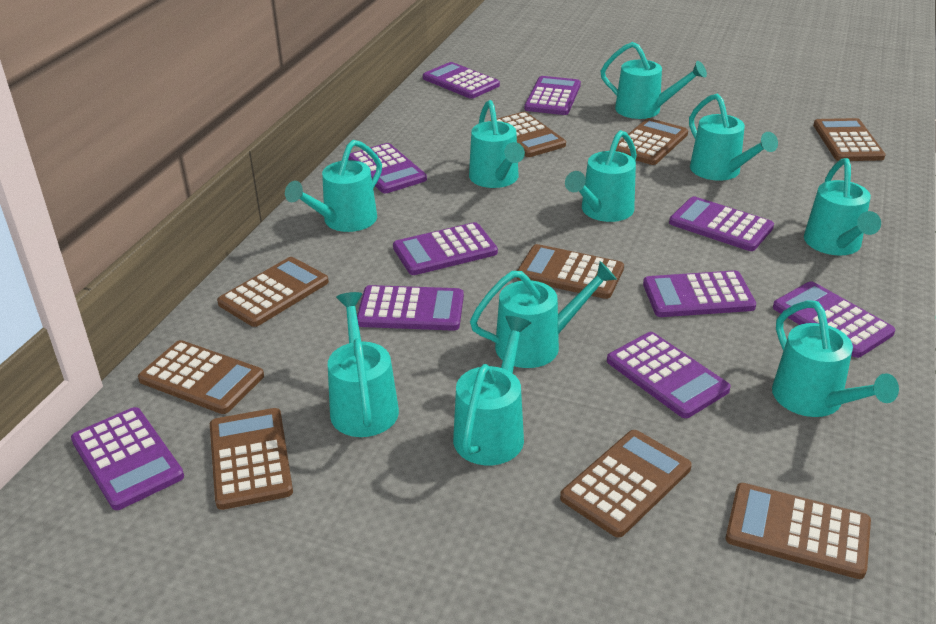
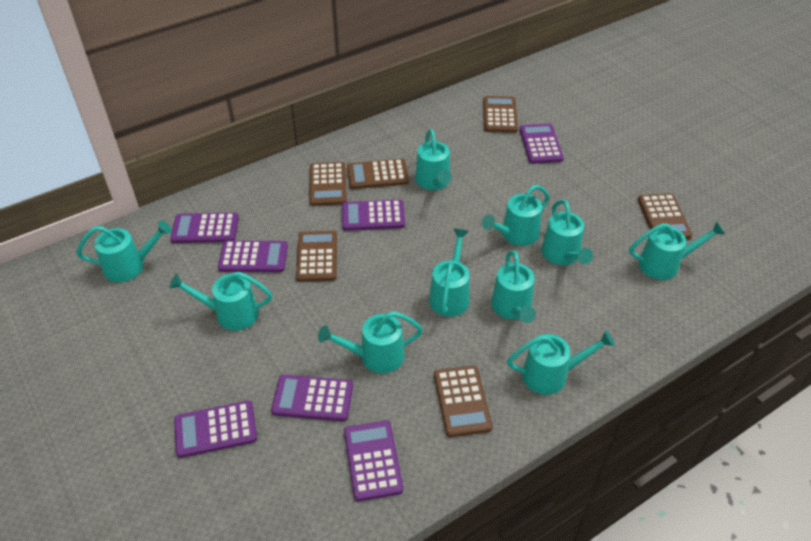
brown calculator: [138,340,264,414] [210,408,293,510] [217,257,329,327] [490,112,566,157] [516,244,624,299] [560,430,692,537] [616,118,688,165] [725,483,871,579] [813,118,886,161] = 9 -> [296,231,337,282] [310,162,347,206] [347,159,409,189] [434,366,493,437] [483,96,518,133] [638,193,692,239] = 6
purple calculator: [71,407,184,510] [348,143,427,193] [357,285,464,331] [393,222,498,275] [423,62,500,99] [524,76,581,115] [607,332,731,418] [643,270,756,317] [669,196,774,251] [773,281,895,358] = 10 -> [170,213,239,243] [174,401,257,458] [218,241,288,272] [271,375,353,421] [342,200,405,231] [344,421,403,501] [519,124,564,164] = 7

